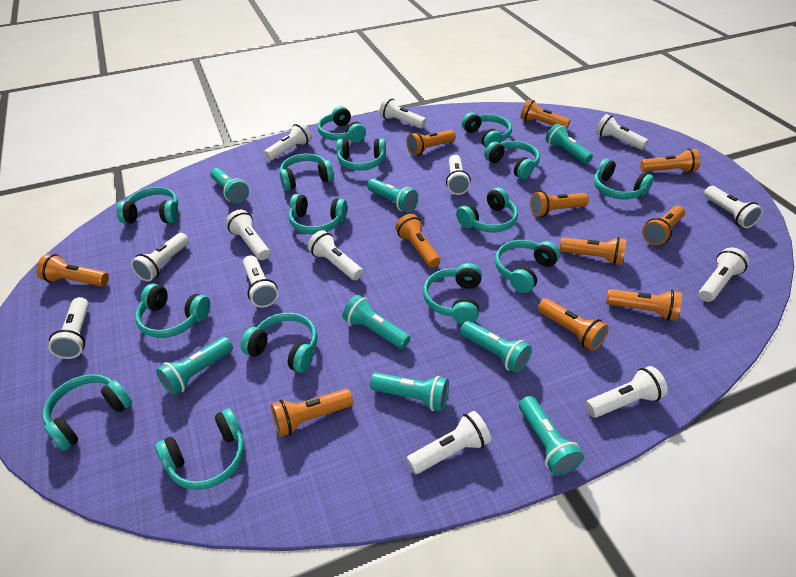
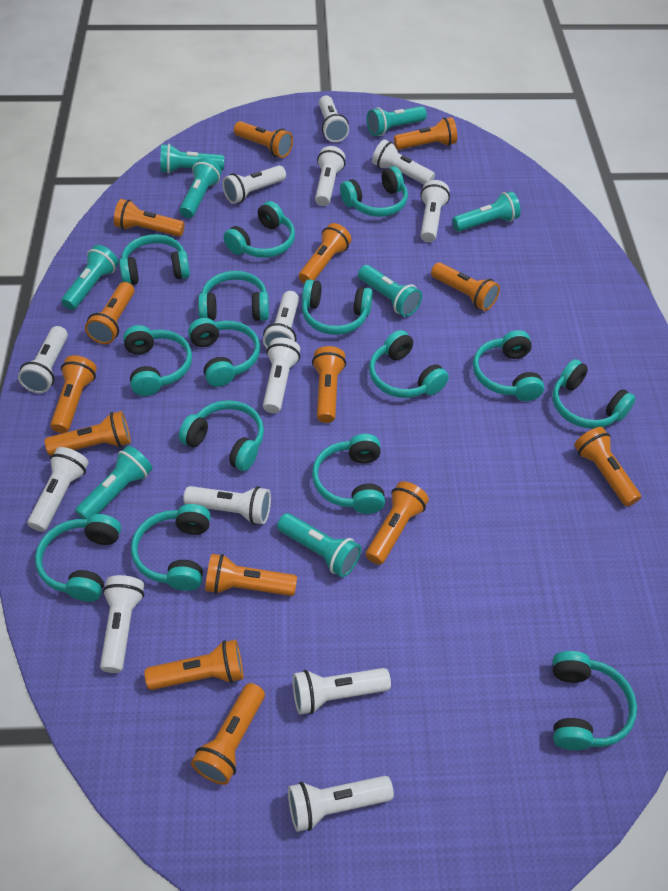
orange flashlight: [36,254,109,287] [271,389,353,437] [395,214,441,268] [407,130,456,155] [520,99,570,130] [530,191,589,217] [538,298,609,351] [560,237,626,265] [606,289,682,321] [640,149,700,173] [642,205,685,245] = 11 -> [45,411,131,456] [50,355,97,433] [85,282,134,344] [114,199,185,237] [145,639,244,690] [191,683,265,785] [205,554,297,596] [234,121,293,158] [299,223,351,284] [312,346,346,423] [366,481,429,565] [394,117,457,150] [431,262,500,311] [574,427,641,507] = 14

